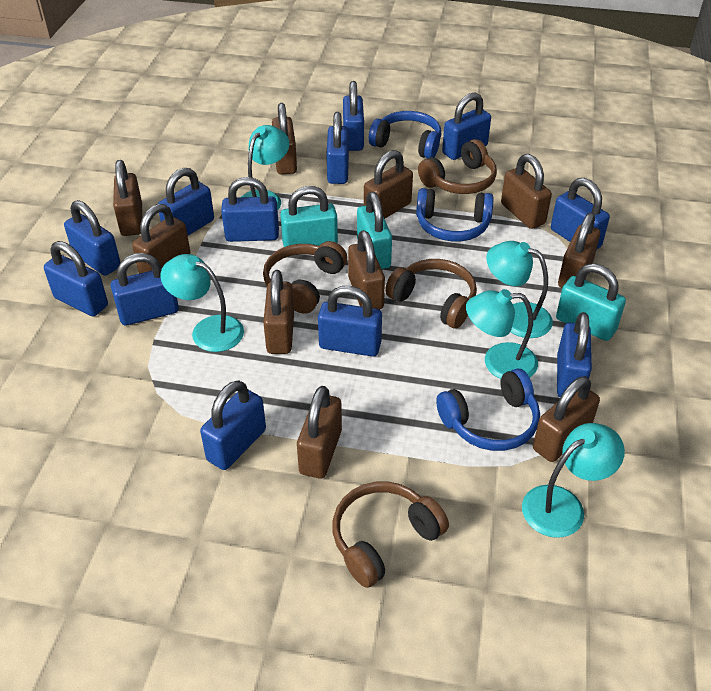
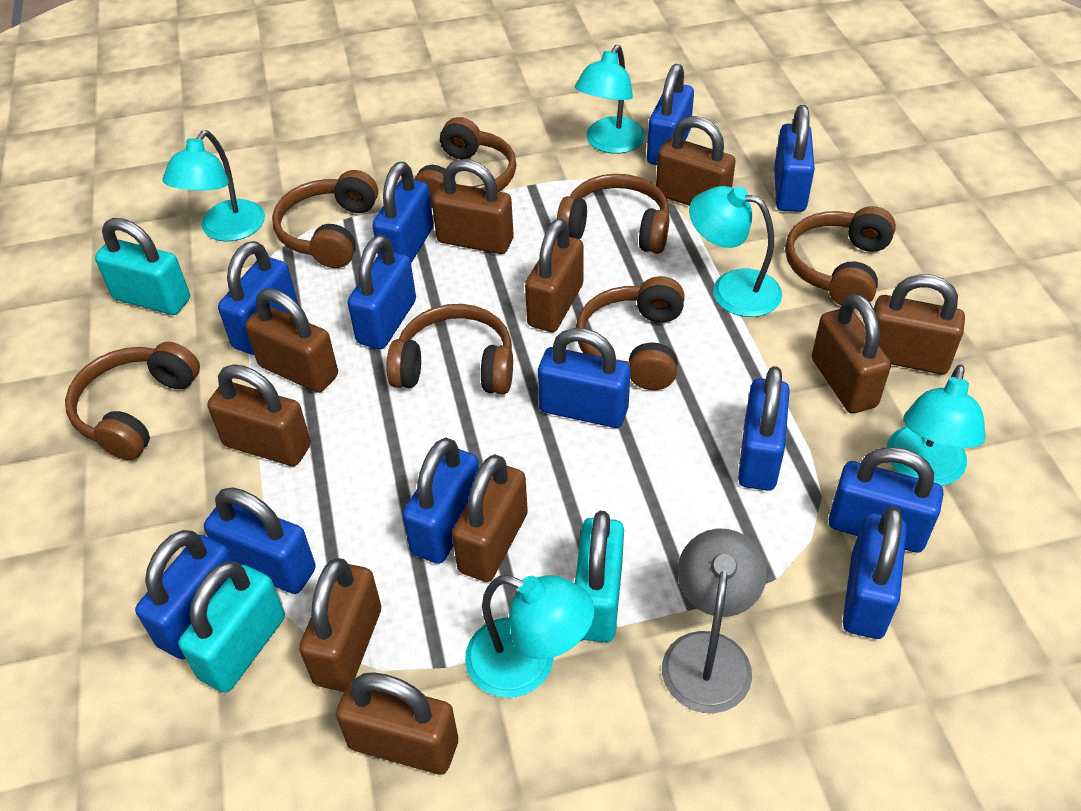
blue headphones: [369,111,441,159] [416,188,494,241] [436,368,540,451] = 3 -> none = 0
brown headphones: [263,241,347,314] [332,481,449,588] [385,259,477,328] [418,139,497,194] = 4 -> [65,342,200,460] [272,170,378,268] [386,304,513,394] [414,117,516,207] [557,174,670,254] [576,276,685,390] [785,206,896,305] = 7
grey lamp: none = 0 -> [662,528,767,713] = 1

